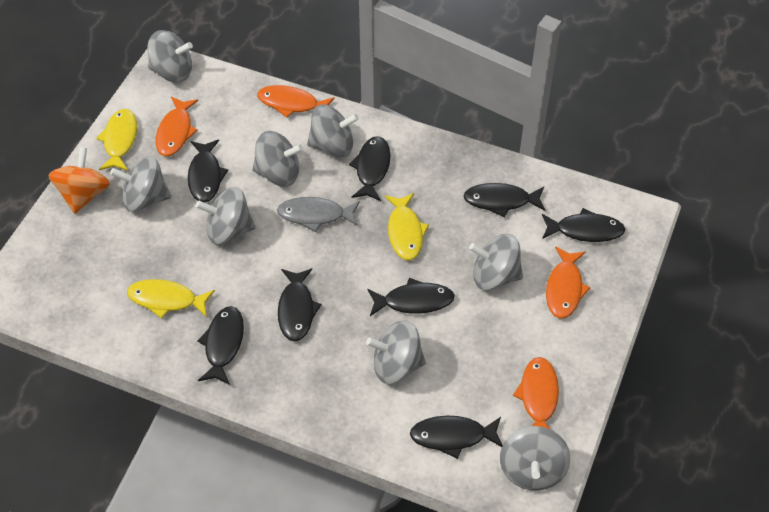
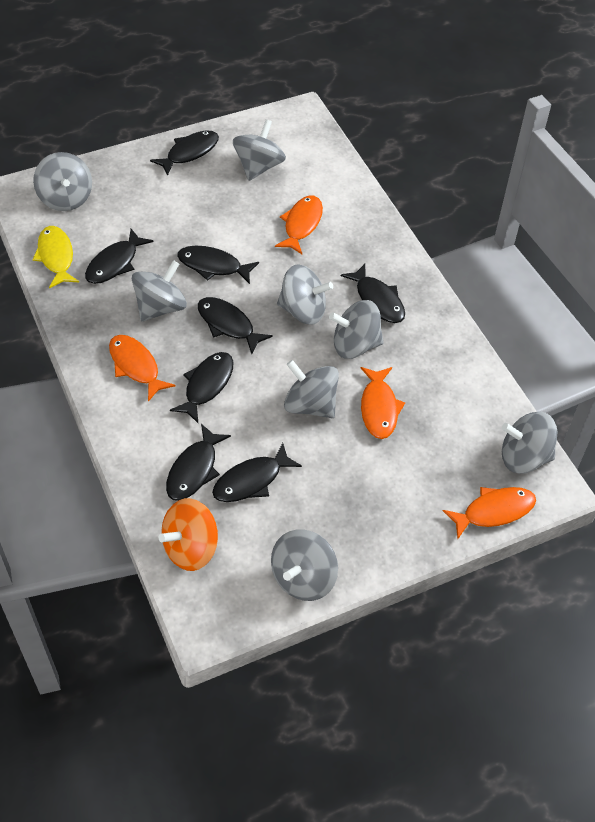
grey fish: [277,197,360,232] = 1 -> none = 0
yellow fish: [96,109,137,171] [127,279,215,319] [385,193,429,261] = 3 -> [32,226,79,289] = 1

